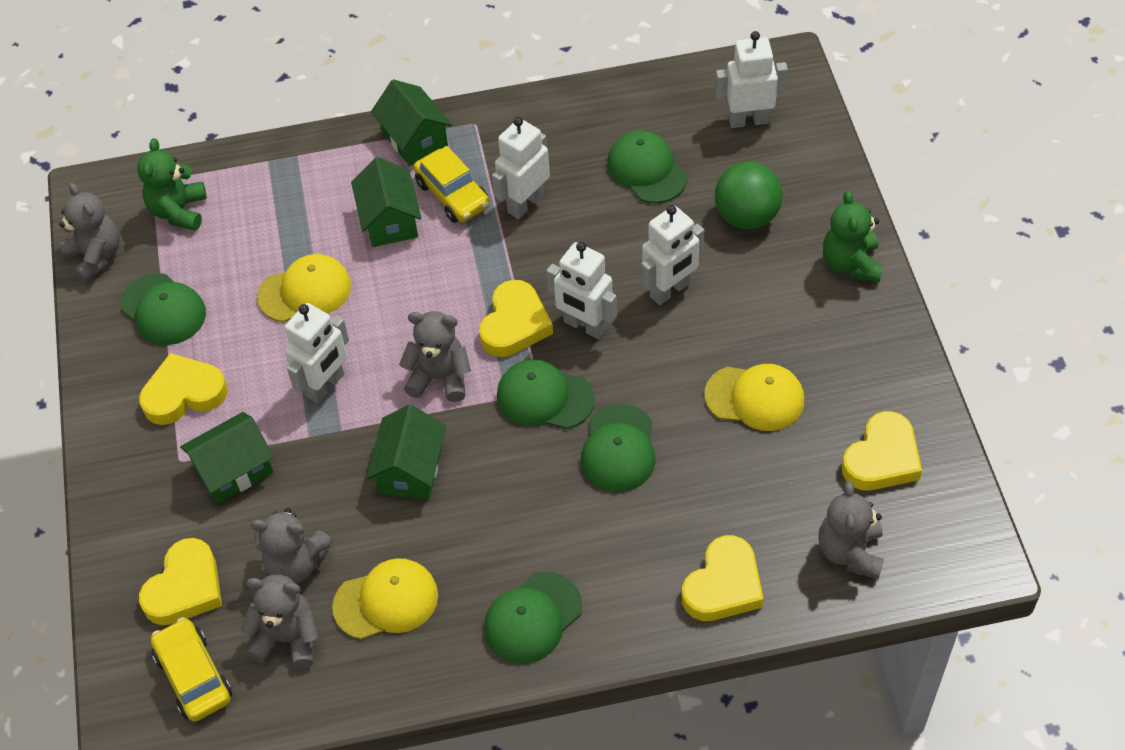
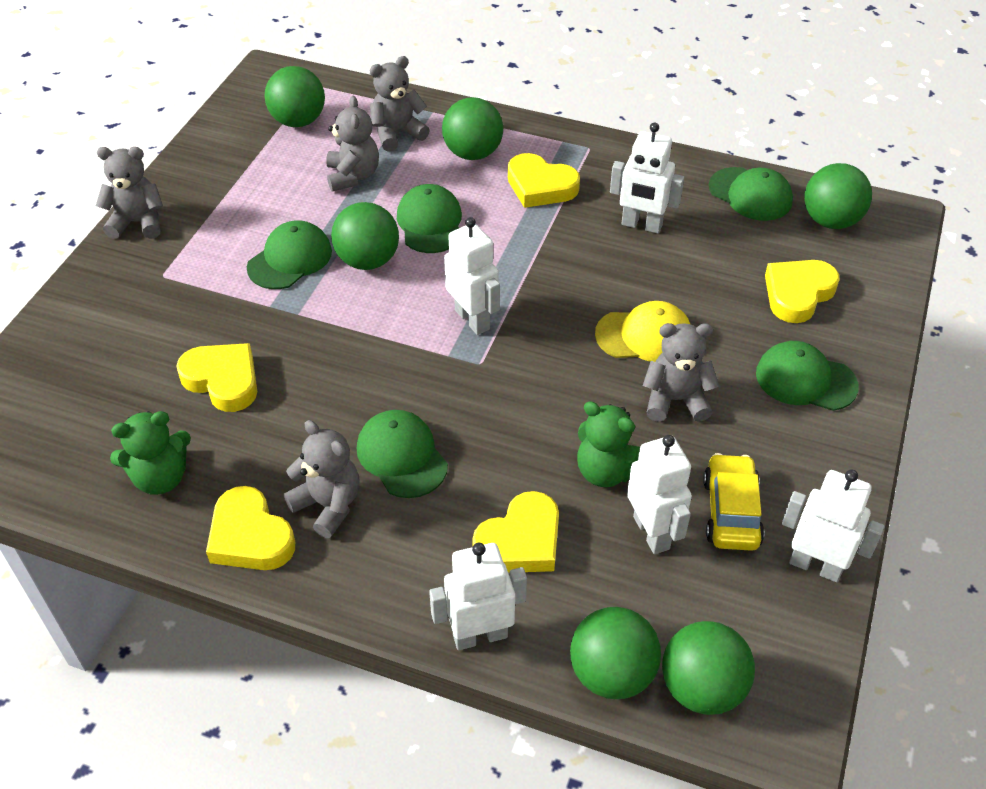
green ball: [715,161,783,229] = 1 -> [265,66,325,127] [331,202,399,270] [442,97,503,160] [570,607,661,699] [662,621,755,715] [804,163,872,229] = 6
green house: [180,412,274,504] [351,157,421,247] [366,405,446,500] [371,79,452,166] = 4 -> none = 0
yellow cap: [257,254,351,322] [332,558,438,639] [705,364,804,431] = 3 -> [595,301,690,362] = 1
yellow car: [151,617,232,722] [414,146,490,223] = 2 -> [703,453,764,551] = 1

